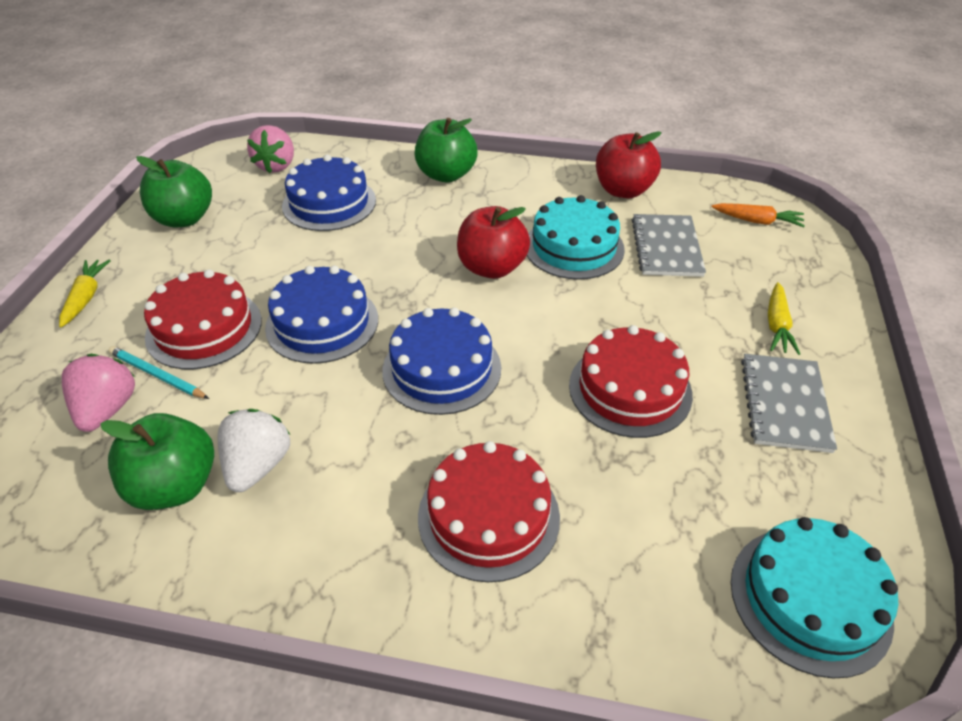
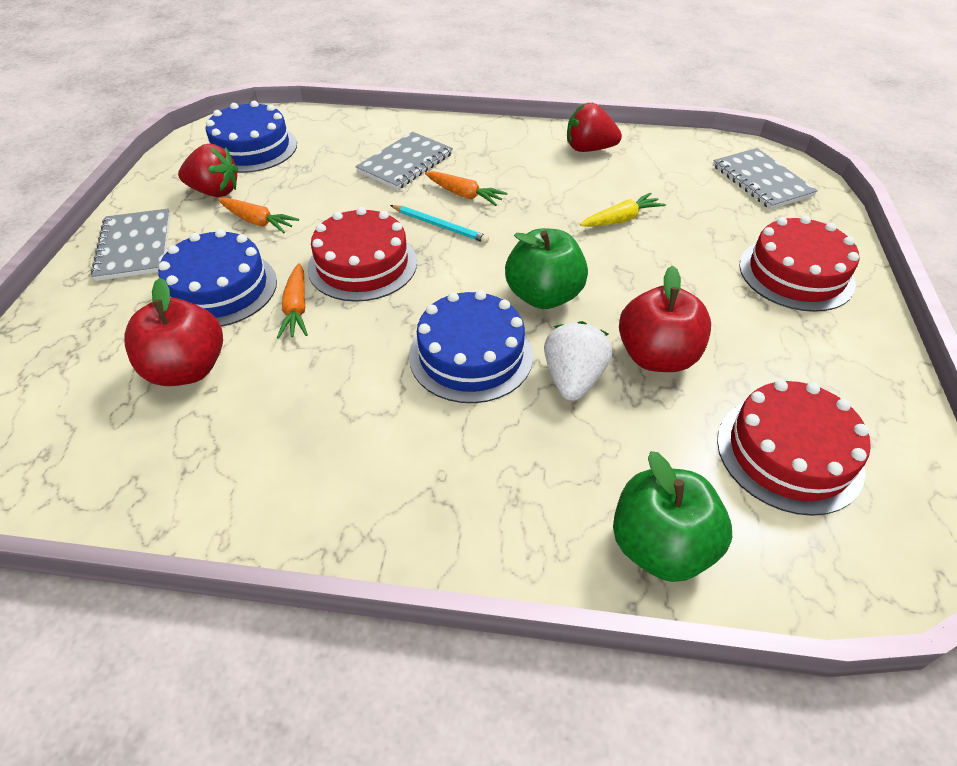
green apple: [100,413,214,510] [136,156,212,227] [415,118,478,182] = 3 -> [505,228,588,309] [613,451,732,582] = 2
grey notebook: [632,214,706,277] [741,354,837,453] = 2 -> [91,208,170,281] [355,132,453,190] [713,148,818,210] = 3
orange carrot: [711,203,805,227] = 1 -> [218,198,299,233] [277,263,308,339] [425,171,507,206] = 3
pink strawberry: [62,354,135,432] [247,125,294,173] = 2 -> none = 0
red strawberry: none = 0 -> [178,144,238,197] [567,103,622,152] = 2
turquoise cake: [527,195,625,279] [731,517,898,679] = 2 -> none = 0
yellow carrot: [59,260,111,327] [768,282,800,355] = 2 -> [580,193,666,227] = 1

